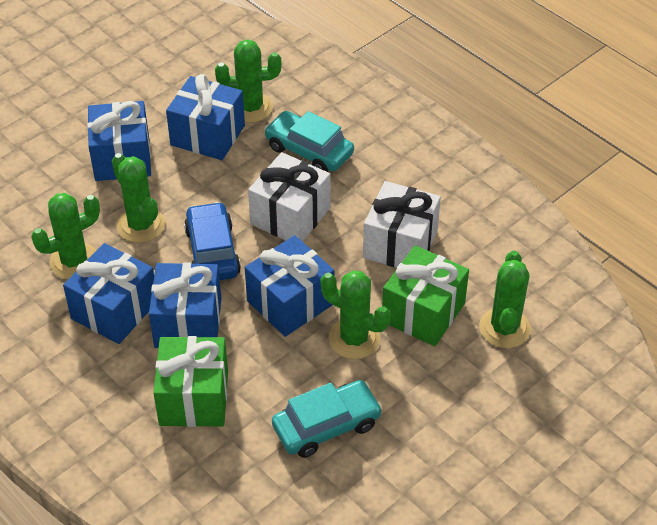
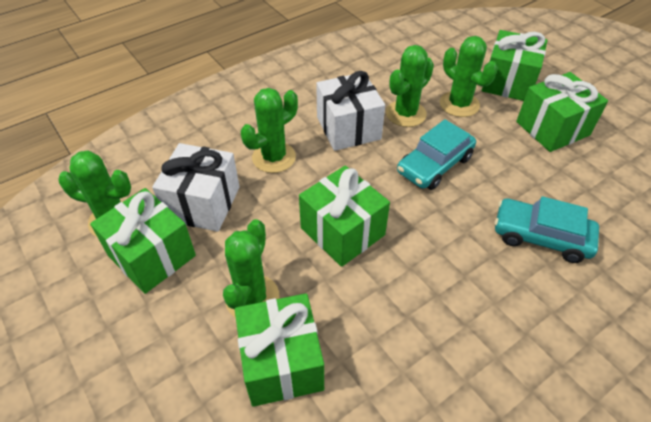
blue car: [184,202,241,280] = 1 -> none = 0
blue gift: [63,243,154,344] [87,101,151,181] [149,263,221,348] [166,74,245,160] [245,235,334,337] = 5 -> none = 0
green gift: [153,336,228,427] [382,245,469,346] = 2 -> [90,188,196,294] [235,293,324,407] [299,166,390,267] [482,30,548,101] [516,72,608,152] = 5

